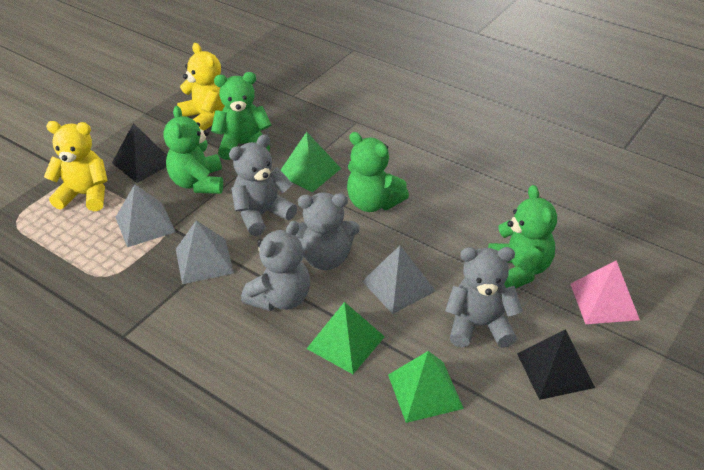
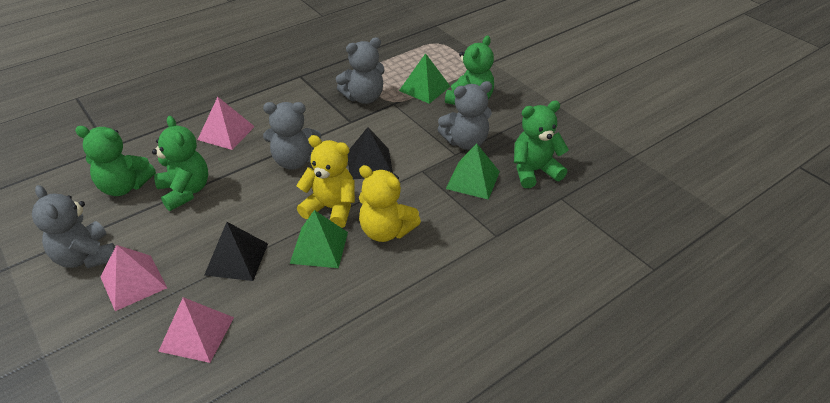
grey pyramid: [115,184,175,247] [176,220,234,284] [362,245,436,314] = 3 -> none = 0
pink pyramid: [571,260,640,324] = 1 -> [101,245,167,311] [158,297,234,363] [198,97,255,150] = 3

